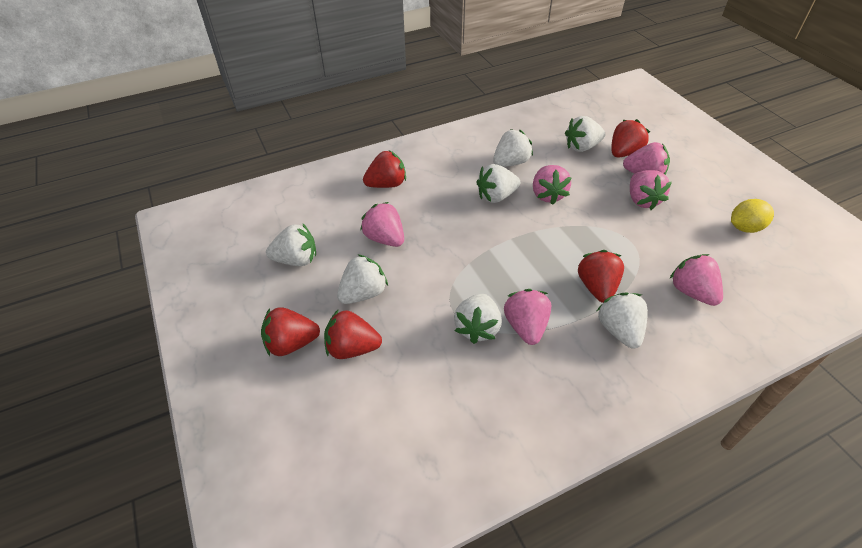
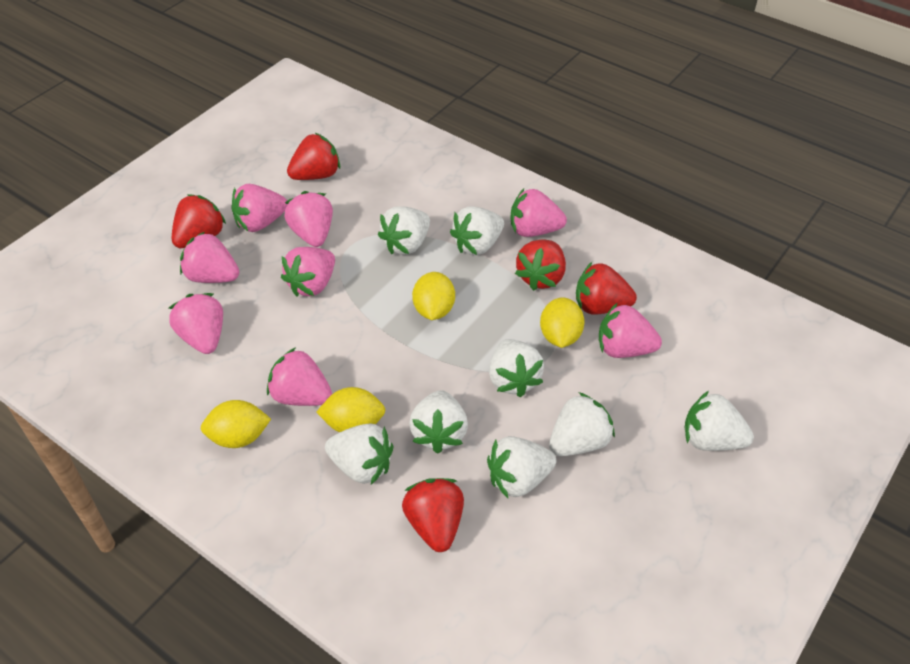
pink strawberry: [360,202,404,247] [504,289,551,345] [533,165,572,205] [623,142,670,175] [630,170,672,210] [670,254,723,306] = 6 -> [169,293,223,354] [180,232,239,283] [232,184,288,232] [267,347,332,406] [281,247,335,296] [284,191,333,247] [510,189,567,237] [599,303,662,358] = 8
white strawberry: [266,224,316,266] [337,254,388,304] [454,294,502,344] [476,164,520,203] [493,129,533,167] [565,116,605,152] [597,292,648,349] = 7 -> [325,423,393,485] [378,206,430,254] [409,390,468,454] [450,206,504,255] [487,436,556,498] [489,339,544,398] [549,392,615,456] [685,391,754,451] = 8
yellow lemon: [731,199,774,233] = 1 -> [201,400,271,448] [317,387,385,432] [412,272,455,320] [540,297,585,348] = 4

